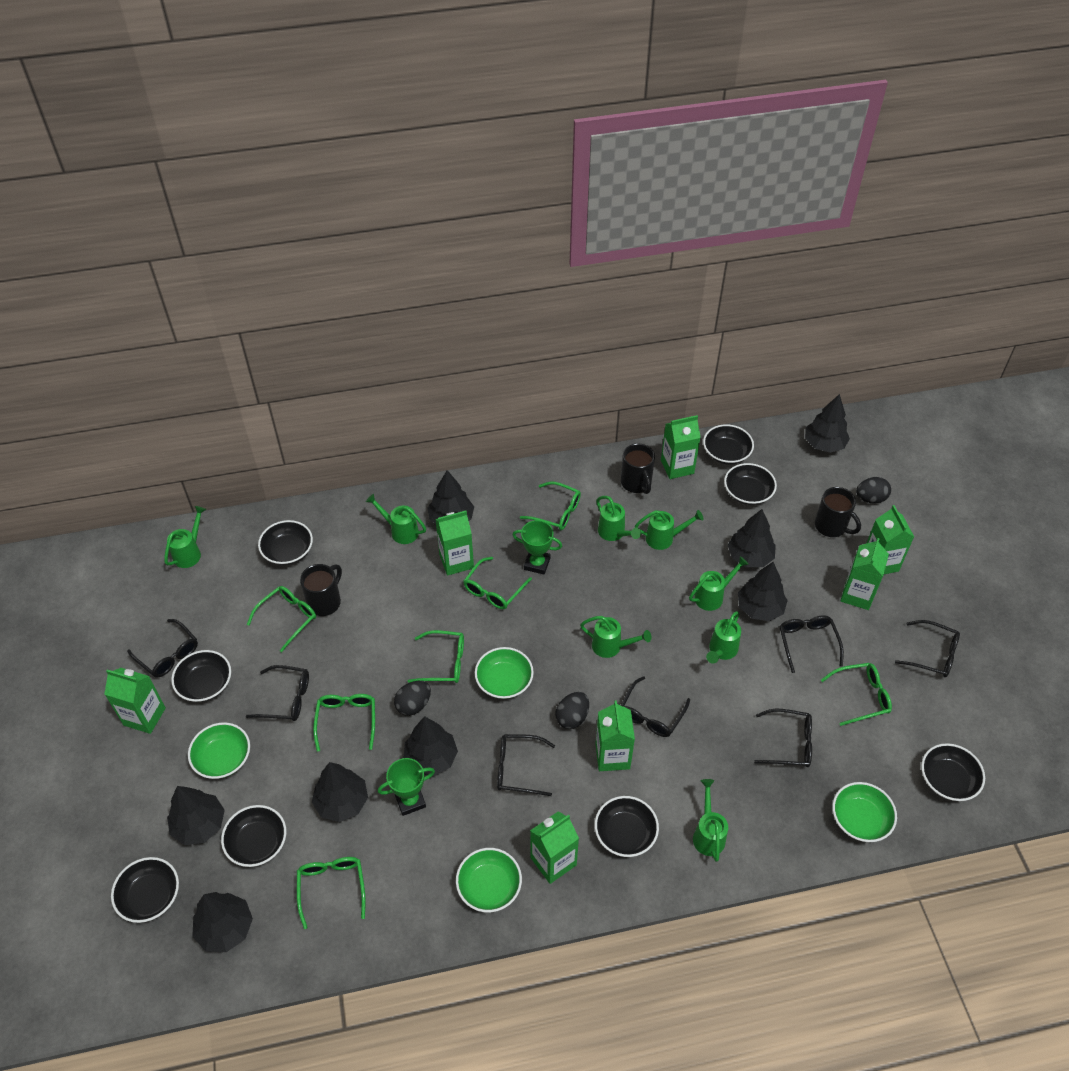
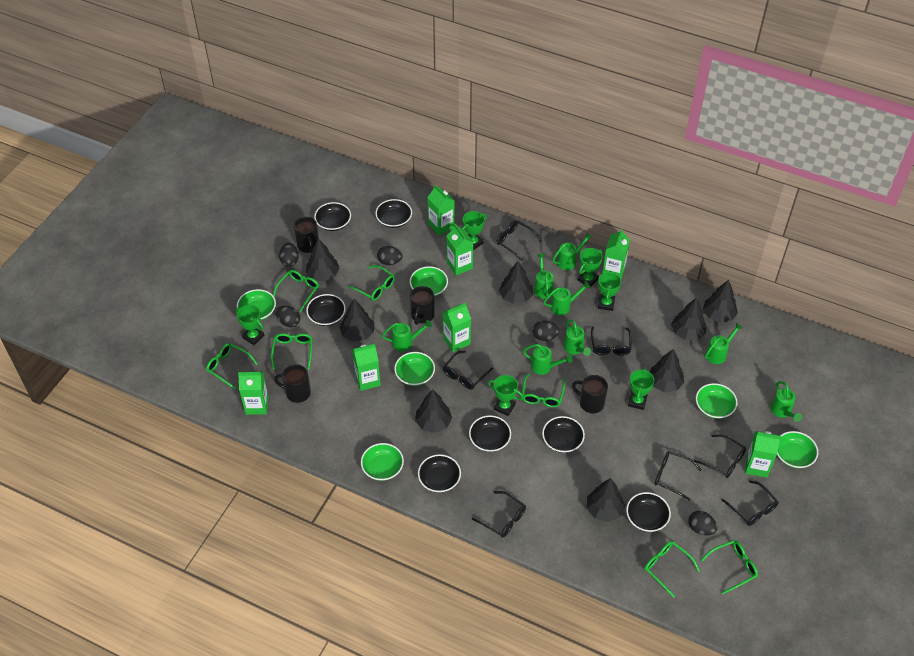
black bowl: [111,857,179,923] [171,650,231,702] [221,805,286,867] [258,520,313,565] [595,796,659,857] [703,424,754,465] [724,463,777,505] [921,743,985,801] = 8 -> [306,294,346,326] [314,202,351,231] [375,199,412,228] [418,454,461,493] [469,415,511,452] [542,416,585,453] [626,492,671,532] = 7
black egg: [394,681,431,716] [555,692,589,729] [856,477,891,504] = 3 -> [276,306,300,327] [279,243,299,267] [377,246,403,265] [533,321,560,341] [688,511,717,535] = 5
black mug: [300,564,342,616] [621,444,655,494] [815,487,861,537] = 3 -> [274,364,311,403] [294,217,319,253] [410,286,434,325] [572,375,608,413] = 4
green bowl: [188,722,250,779] [456,848,522,912] [475,647,534,699] [832,782,897,842] = 4 -> [237,289,276,321] [361,443,404,481] [394,352,435,386] [410,266,448,297] [696,383,738,419] [777,431,818,468] = 6
green trophy: [378,758,435,816] [513,520,562,575] = 2 -> [236,305,264,345] [462,211,487,250] [488,375,523,416] [578,248,603,287] [598,271,621,311] [628,368,654,410] = 6

